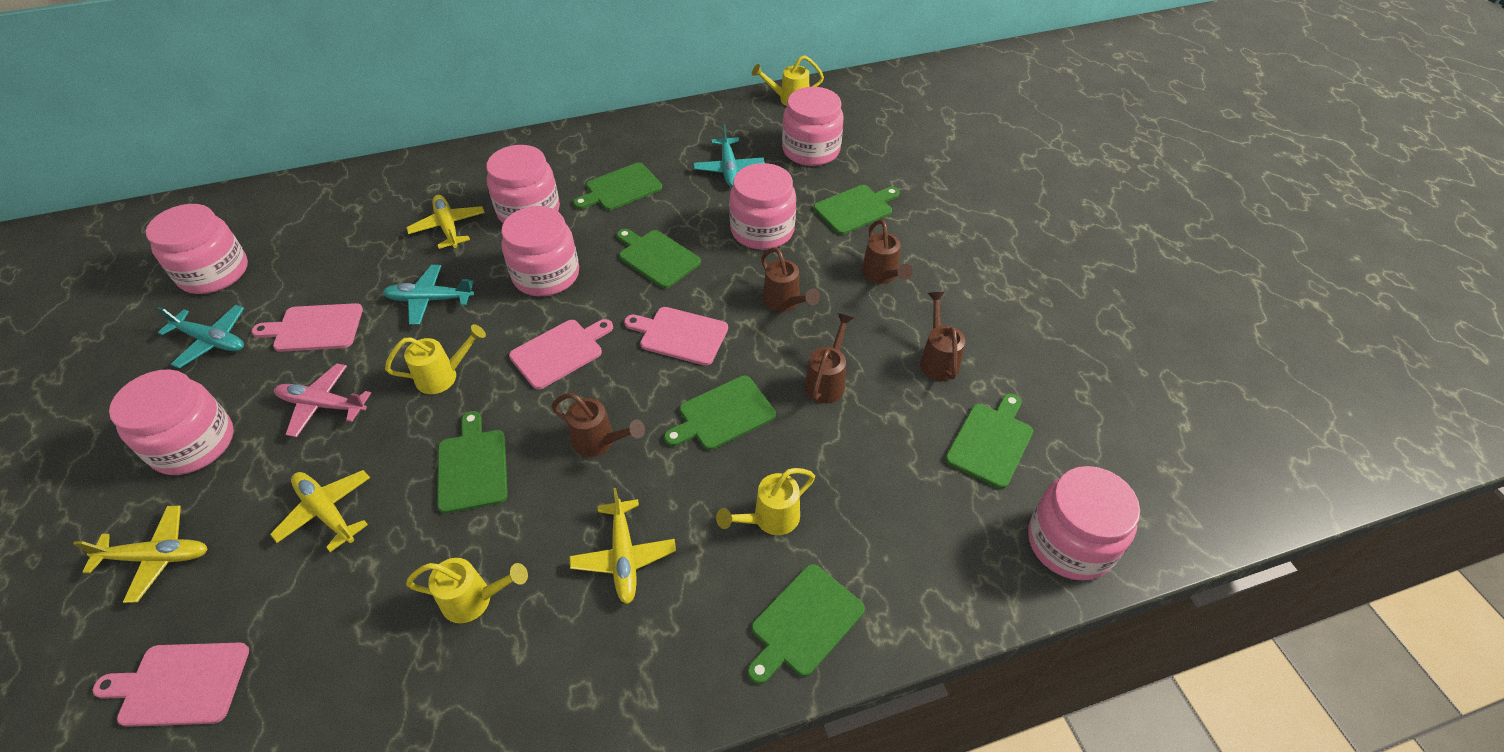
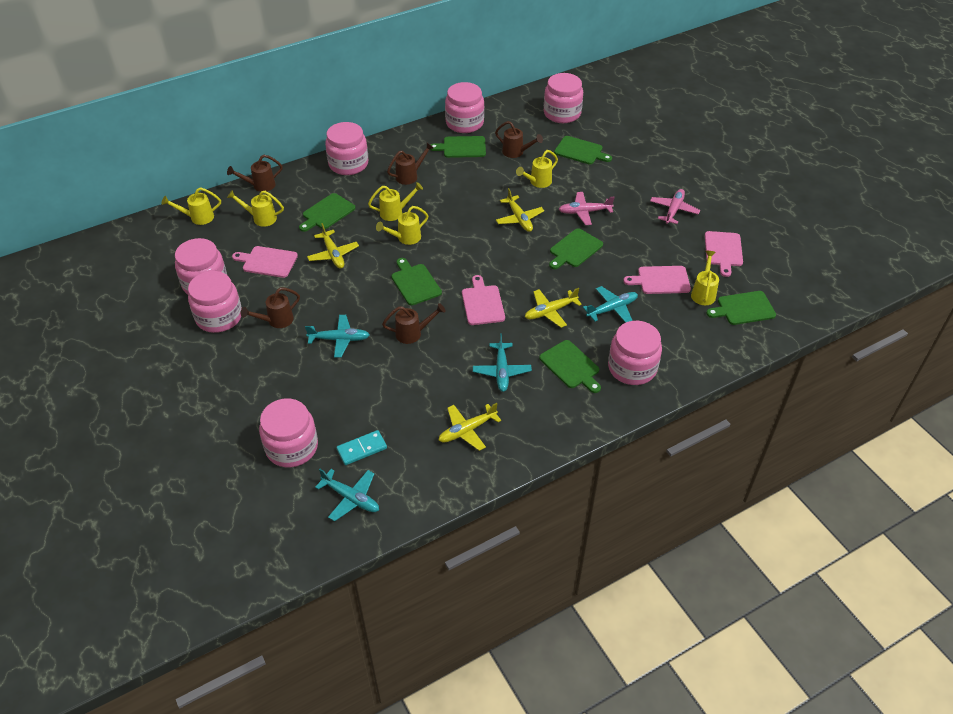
pink plane: [274,363,371,437] = 1 -> [559,192,615,225] [650,189,700,224] = 2
turquoise domino: none = 0 -> [336,430,387,465] = 1
turquoise plane: [158,305,244,368] [383,265,474,325] [693,125,765,187] = 3 -> [305,315,370,358] [315,469,379,521] [473,333,532,392] [583,286,638,323] = 4
yellow watering can: [385,324,486,394] [406,558,528,623] [716,468,815,535] [752,55,824,106] = 4 -> [161,187,221,225] [227,190,284,227] [368,182,423,221] [376,206,428,245] [516,150,558,188] [691,251,719,305] = 6

